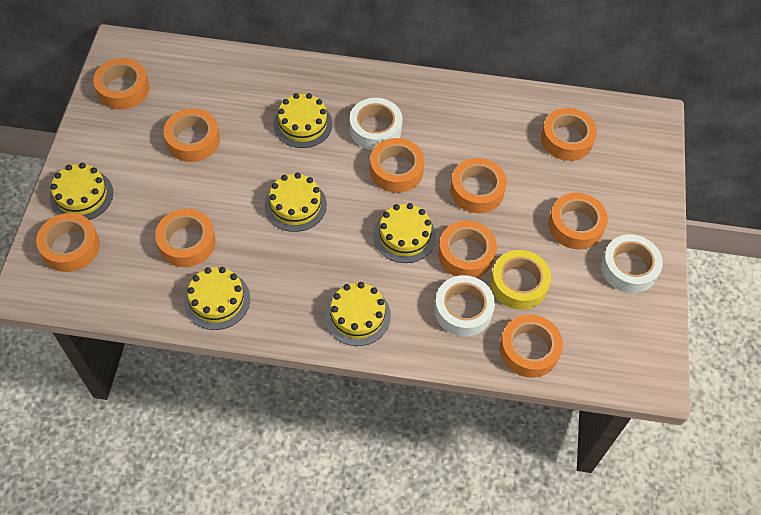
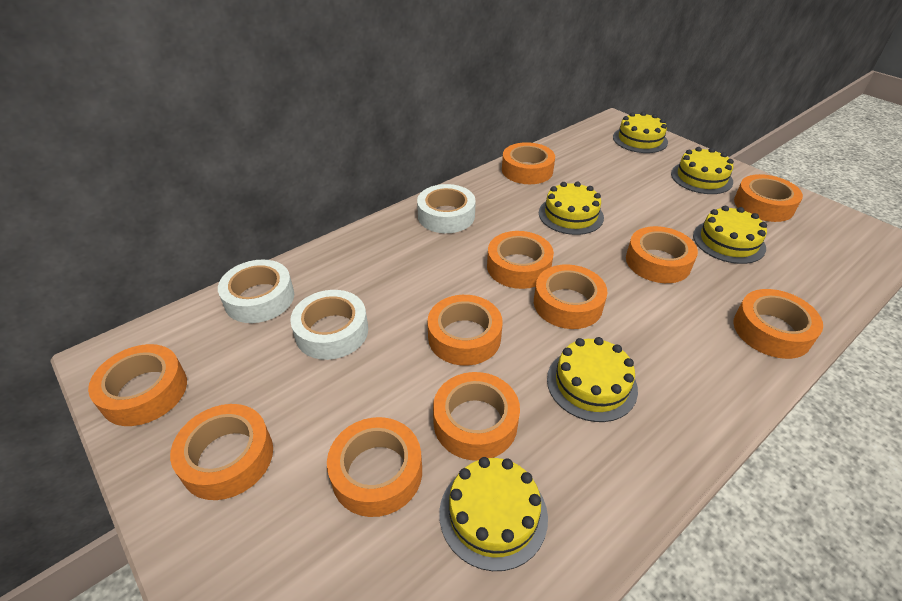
orange tape: [36,213,100,272] [93,58,149,110] [155,209,216,267] [164,108,220,162] [370,138,425,193] [438,221,497,278] [450,158,507,213] [500,315,563,378] [541,108,597,161] [548,193,608,249] = 10 -> [88,344,187,426] [170,404,273,500] [327,417,422,517] [427,295,503,366] [433,372,520,461] [487,231,554,289] [502,142,555,184] [534,264,607,329] [626,226,698,283] [733,289,823,359] [734,174,803,222] = 11
yellow tape: [491,250,551,310] = 1 -> none = 0

